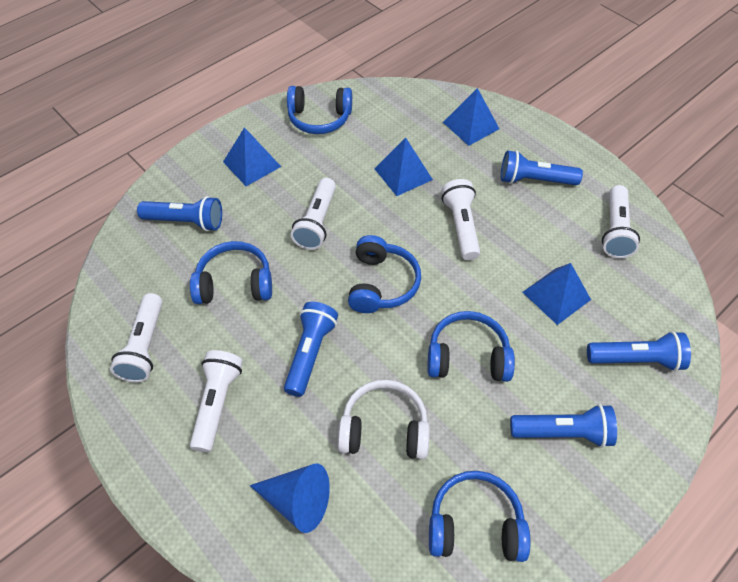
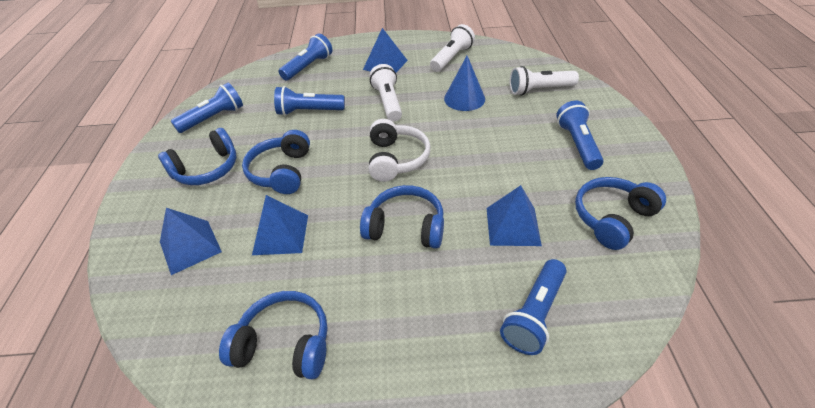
white flashlight: [110,293,163,382] [190,350,243,453] [291,178,336,250] [442,179,480,260] [602,185,640,258] = 5 -> [370,64,402,122] [430,24,475,72] [510,66,579,95] = 3

